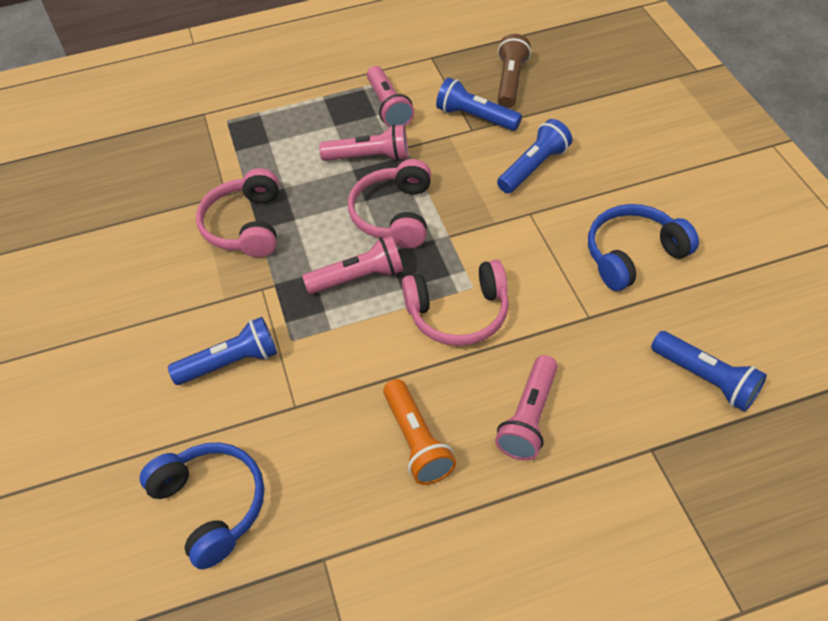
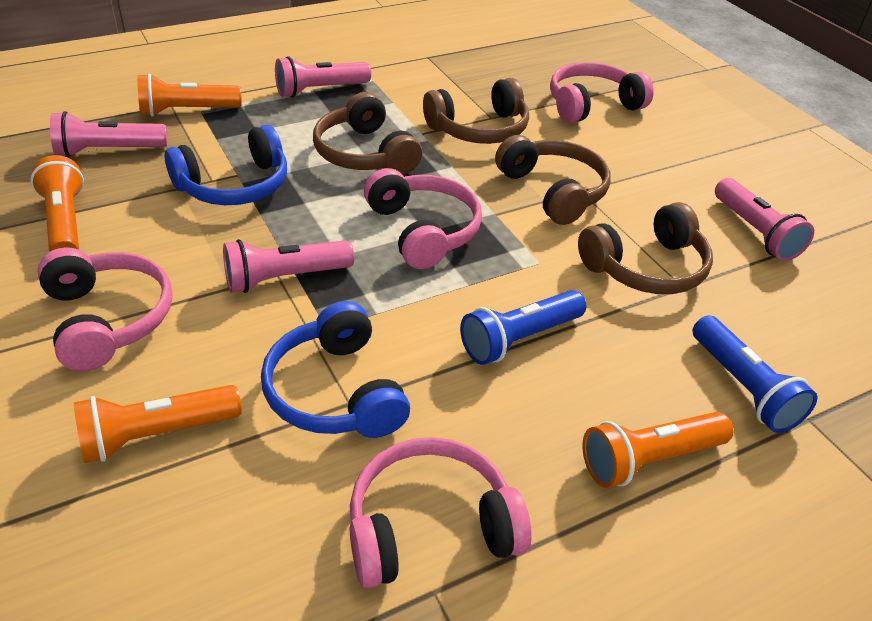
blue flashlight: [168,317,277,385] [436,78,522,131] [497,119,572,193] [651,331,767,412] = 4 -> [460,290,586,365] [692,315,817,433] = 2
brown flashlight: [497,34,531,108] = 1 -> none = 0
brown headphones: none = 0 -> [313,92,422,175] [423,78,529,144] [495,135,611,225] [578,202,713,294] = 4
orange flashlight: [383,379,456,485] = 1 -> [30,155,84,252] [74,385,242,463] [137,73,242,117] [582,412,733,488] = 4
pink headphones: [196,168,279,257] [348,159,431,248] [402,260,509,346] = 3 -> [37,247,173,371] [350,437,532,588] [364,168,482,269] [550,62,654,123] = 4

